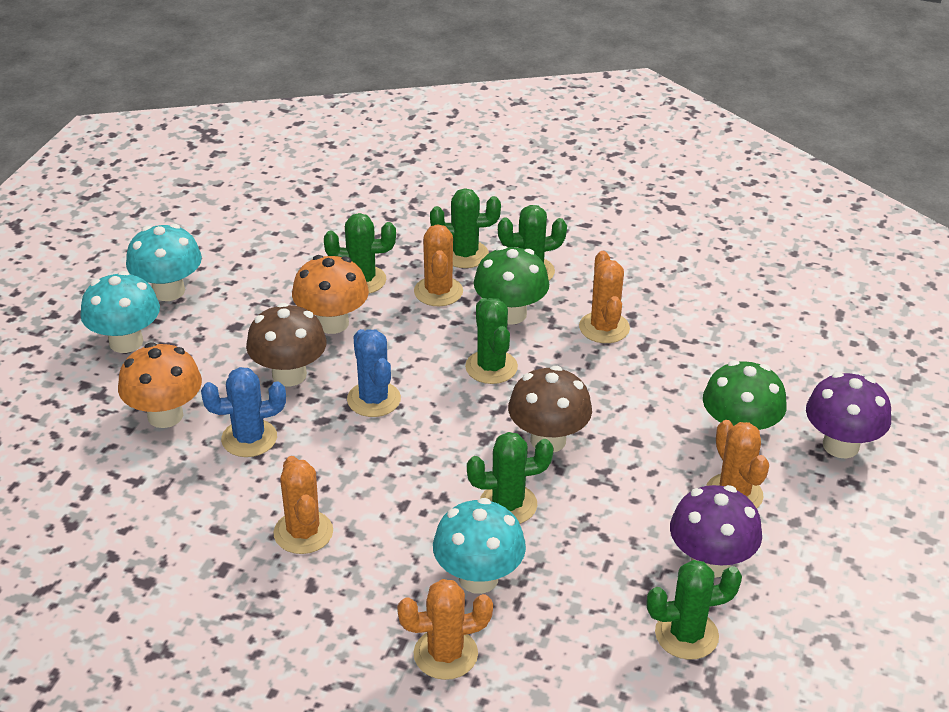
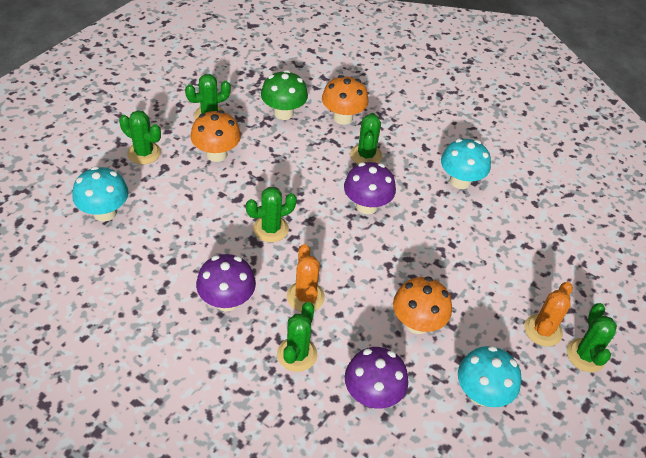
blue cactus: [201,367,286,457] [347,329,401,417] = 2 -> none = 0
brown mushroom: [246,303,327,386] [508,366,592,452] = 2 -> none = 0
green mushroom: [474,246,549,325] [703,360,787,430] = 2 -> [261,70,308,120] = 1
orange cactus: [274,456,333,554] [397,579,493,680] [414,224,463,306] [579,251,630,343] [706,420,769,508] = 5 -> [287,244,325,312] [524,282,573,347] = 2
orange mushroom: [118,342,202,428] [292,255,369,334] = 2 -> [191,110,241,162] [322,75,368,125] [393,277,452,334] = 3
purple mushroom: [670,485,762,578] [806,372,891,459] = 2 -> [196,254,256,312] [344,162,396,214] [345,347,408,409] = 3

